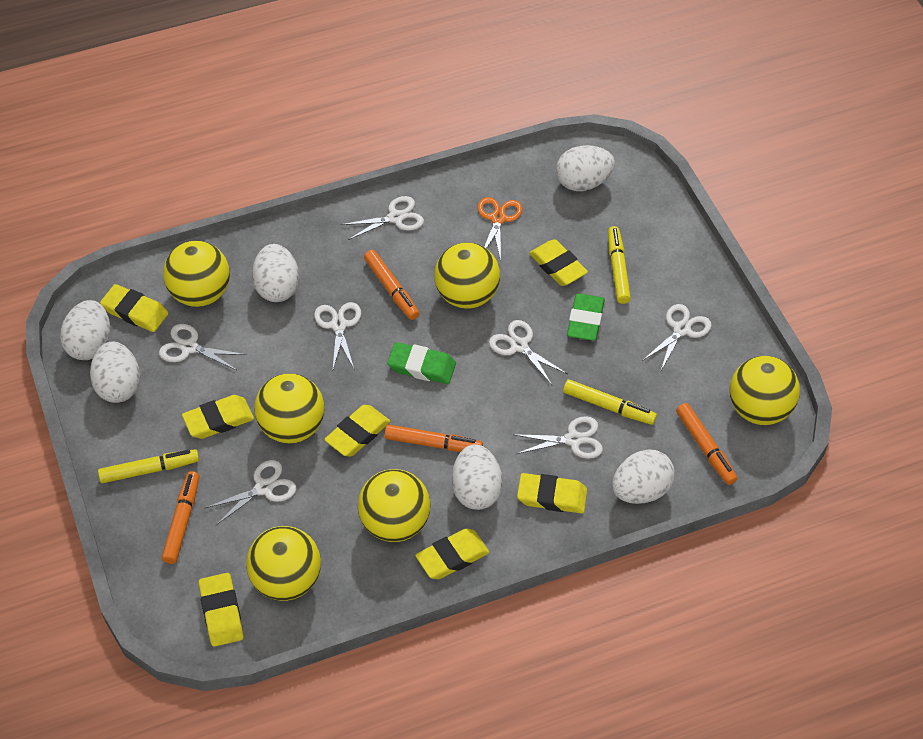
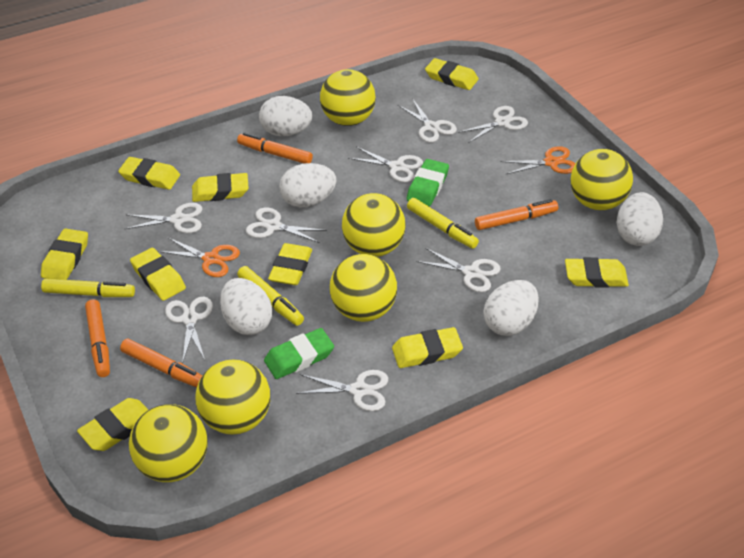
orange scissors: [478,197,522,261] = 1 -> [158,237,240,277] [501,146,575,174] = 2
white egg: [60,300,110,360] [90,342,140,403] [252,244,299,302] [452,444,503,510] [556,145,615,191] [612,449,675,504] = 6 -> [220,278,272,335] [259,96,312,136] [279,163,336,207] [484,280,539,336] [617,192,663,246] = 5
white scissors: [159,324,247,371] [205,460,296,525] [314,302,361,369] [341,196,424,240] [489,320,567,385] [512,416,603,459] [642,304,712,372] = 7 -> [125,203,202,233] [165,297,213,364] [246,208,327,243] [296,370,388,411] [348,147,423,182] [398,98,457,142] [416,248,501,292] [458,106,528,143] = 8
yellow eraser: [100,284,168,332] [182,395,254,439] [199,573,244,647] [324,405,390,457] [415,528,489,579] [517,473,587,513] [529,239,588,286] = 7 -> [41,229,88,280] [77,398,148,451] [118,157,180,190] [130,248,186,301] [192,173,249,202] [268,243,312,285] [392,327,463,368] [425,58,479,90] [565,257,629,288] = 9

